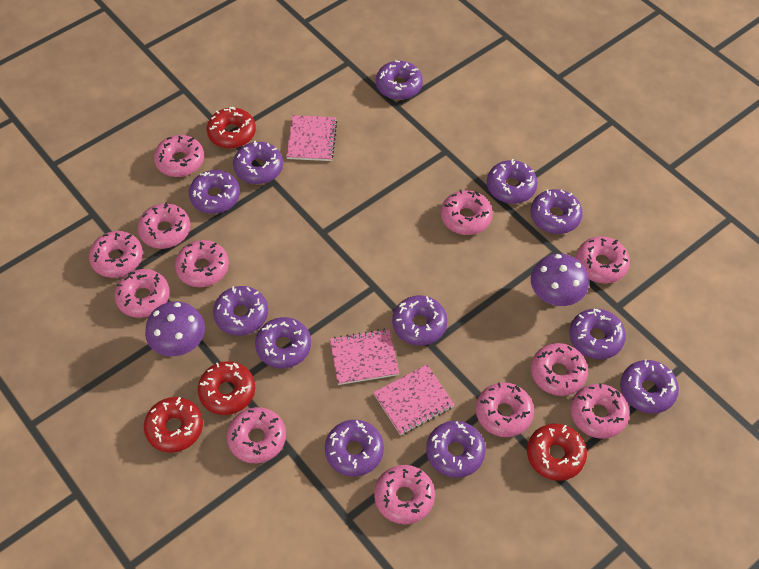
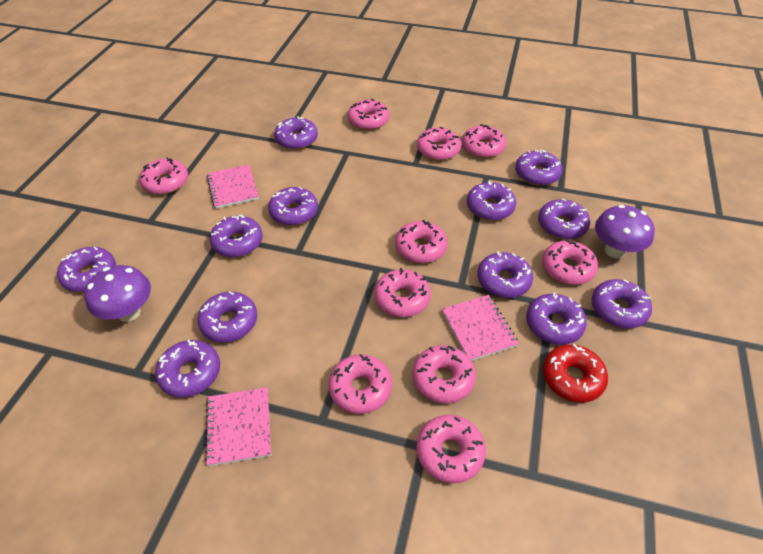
pink donut: [89,231,143,278] [115,269,170,318] [137,202,190,249] [154,135,204,177] [175,240,229,287] [227,407,286,463] [374,465,435,524] [441,190,493,235] [476,382,534,437] [531,343,588,396] [570,383,629,439] [576,236,630,284] = 12 -> [139,157,188,194] [328,354,392,414] [348,99,389,130] [374,268,431,317] [395,220,447,263] [413,345,476,404] [416,415,486,483] [417,127,461,161] [462,124,506,158] [542,239,598,285] = 10
red donut: [144,397,203,453] [198,361,255,415] [207,106,256,149] [527,424,587,481] = 4 -> [543,344,608,403] = 1

